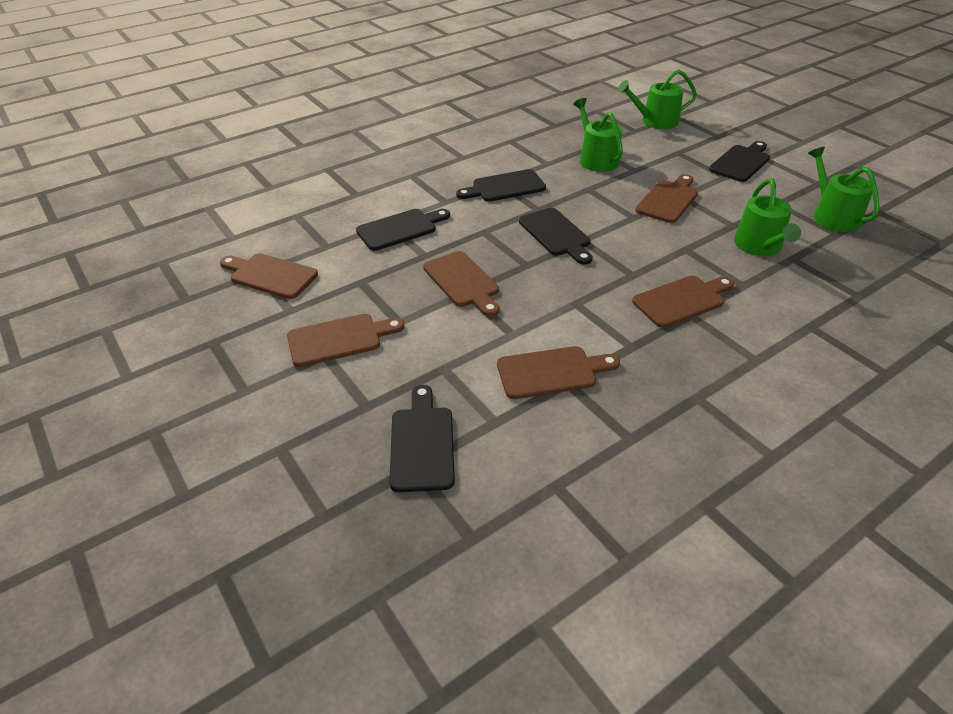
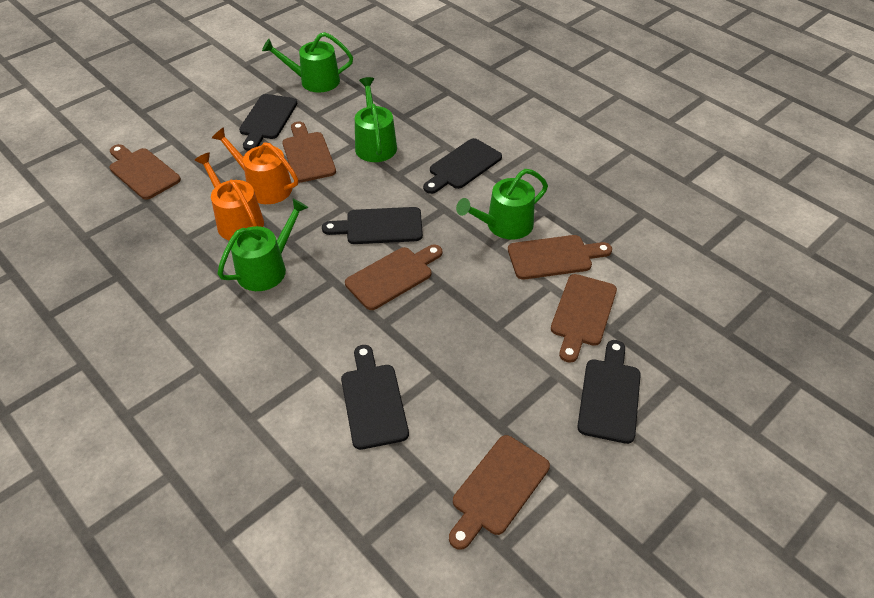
orange watering can: none = 0 -> [194,153,264,240] [212,127,298,204] = 2

